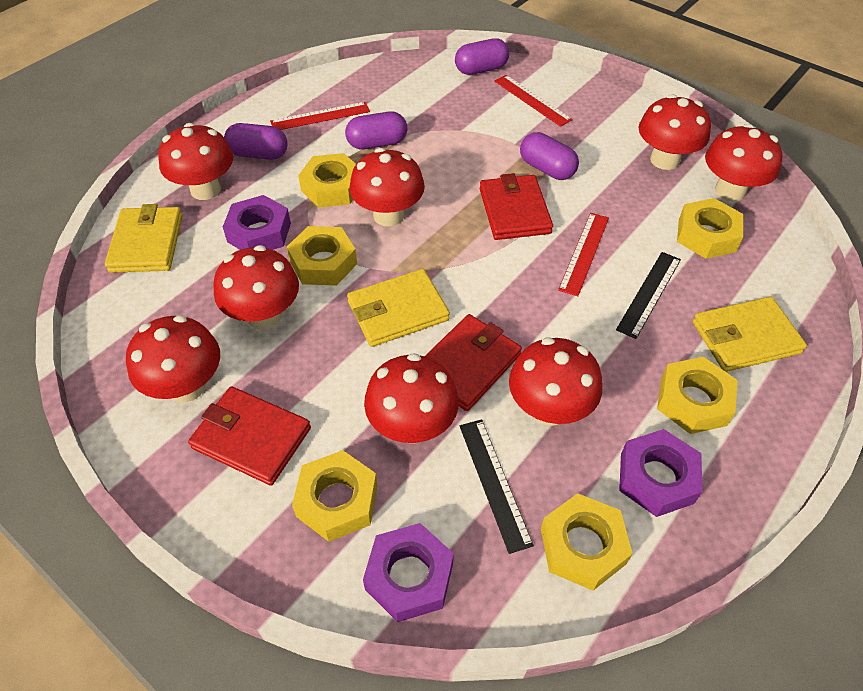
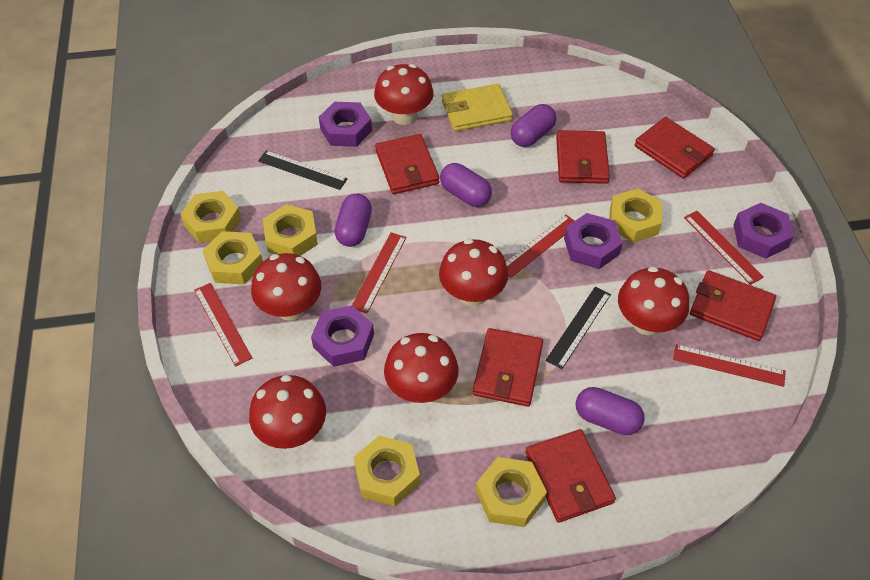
purple nut: [223,195,291,250] [363,523,454,622] [619,429,703,517] = 3 -> [311,305,374,367] [319,102,372,147] [564,213,623,269] [734,203,794,259] = 4
red mushroom: [126,315,220,402] [158,123,233,200] [213,245,299,330] [349,148,425,226] [364,353,459,443] [509,337,602,426] [639,94,711,170] [705,124,782,201] = 8 -> [249,375,326,449] [251,253,321,321] [374,64,433,125] [384,333,459,403] [439,239,508,306] [618,266,689,335] = 6
red ruler: [270,102,370,130] [494,75,573,127] [558,213,609,296] = 3 -> [194,283,252,367] [352,232,406,313] [506,215,574,278] [673,344,786,387] [684,211,764,285] = 5
red wallet: [188,386,311,486] [425,314,522,411] [480,173,553,240] = 3 -> [375,134,440,194] [473,328,543,407] [526,429,616,523] [556,130,610,184] [634,117,715,179] [690,270,776,341] = 6
yellow wallet: [105,204,182,273] [347,269,450,347] [693,297,807,372] = 3 -> [442,84,513,131] = 1

